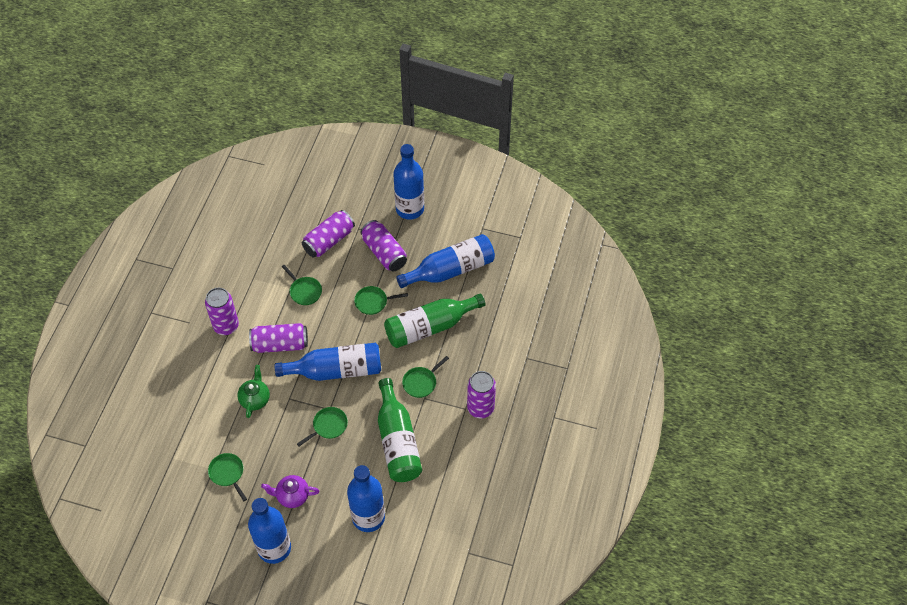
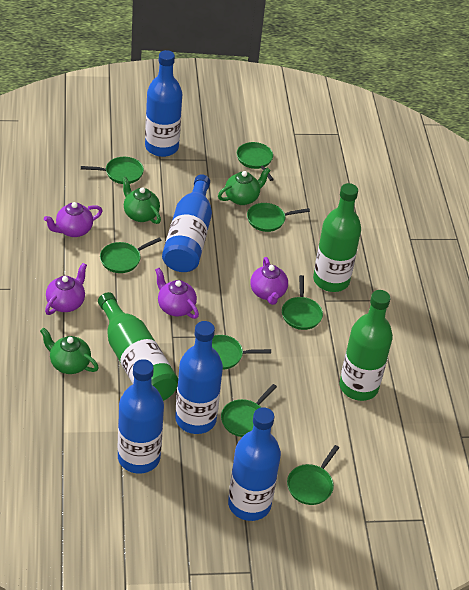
green bottle: [378,378,422,482] [384,294,485,348] = 2 -> [98,292,178,401] [313,183,361,292] [340,290,393,401] = 3
green pan: [208,453,247,501] [282,265,322,305] [297,407,348,446] [354,286,408,315] [402,356,449,398] = 5 -> [81,157,144,184] [100,237,162,273] [212,335,271,369] [221,384,277,437] [237,142,274,181] [247,203,310,232] [282,275,323,330] [287,445,339,505] = 8
green teapot: [237,365,270,418] = 1 -> [40,328,99,374] [122,176,161,224] [218,167,271,205] = 3
purple can: [205,288,239,335] [249,323,308,353] [302,210,355,258] [360,220,407,271] [467,371,496,418] = 5 -> none = 0
purple teapot: [261,475,320,508] = 1 -> [44,202,103,237] [45,263,87,315] [155,268,199,319] [250,257,288,305] = 4

